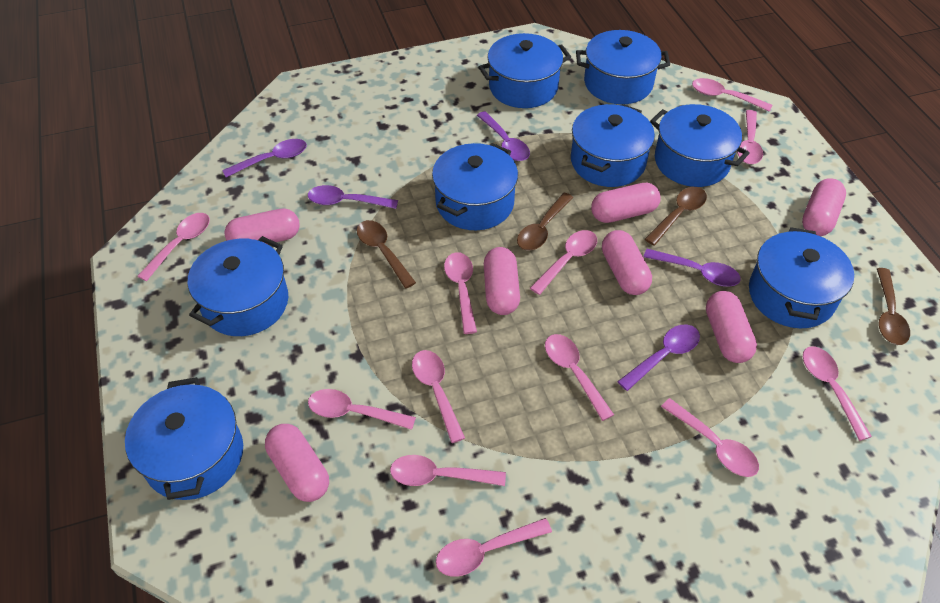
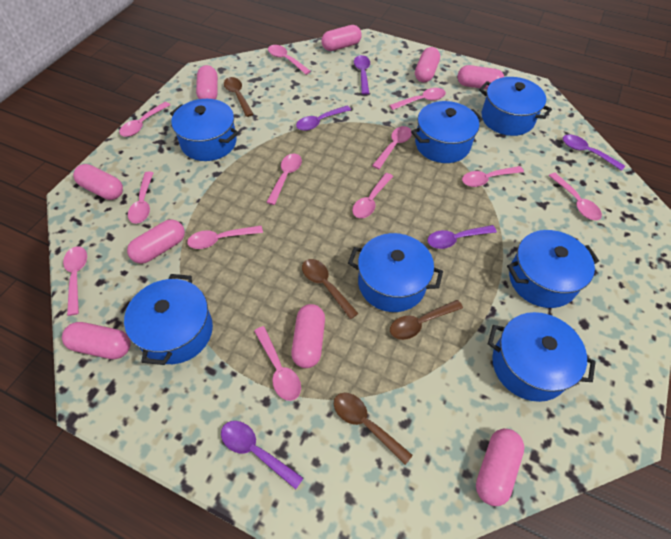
blue pot: [125,377,243,500] [188,236,288,336] [432,143,518,230] [478,33,571,108] [571,104,655,187] [576,30,670,104] [650,104,749,187] [749,227,854,328] = 8 -> [124,274,213,365] [170,99,239,161] [348,233,443,312] [411,101,483,163] [479,77,552,136] [488,312,596,402] [507,230,599,308] = 7
pink capsule: [224,208,300,244] [265,424,329,502] [484,247,520,315] [591,183,660,223] [602,230,652,295] [706,291,757,363] [802,178,846,236] = 7 -> [62,322,131,359] [73,164,123,200] [127,220,185,264] [196,65,218,100] [291,304,325,368] [322,25,362,51] [415,47,440,83] [457,65,504,89] [476,428,524,506] = 9

